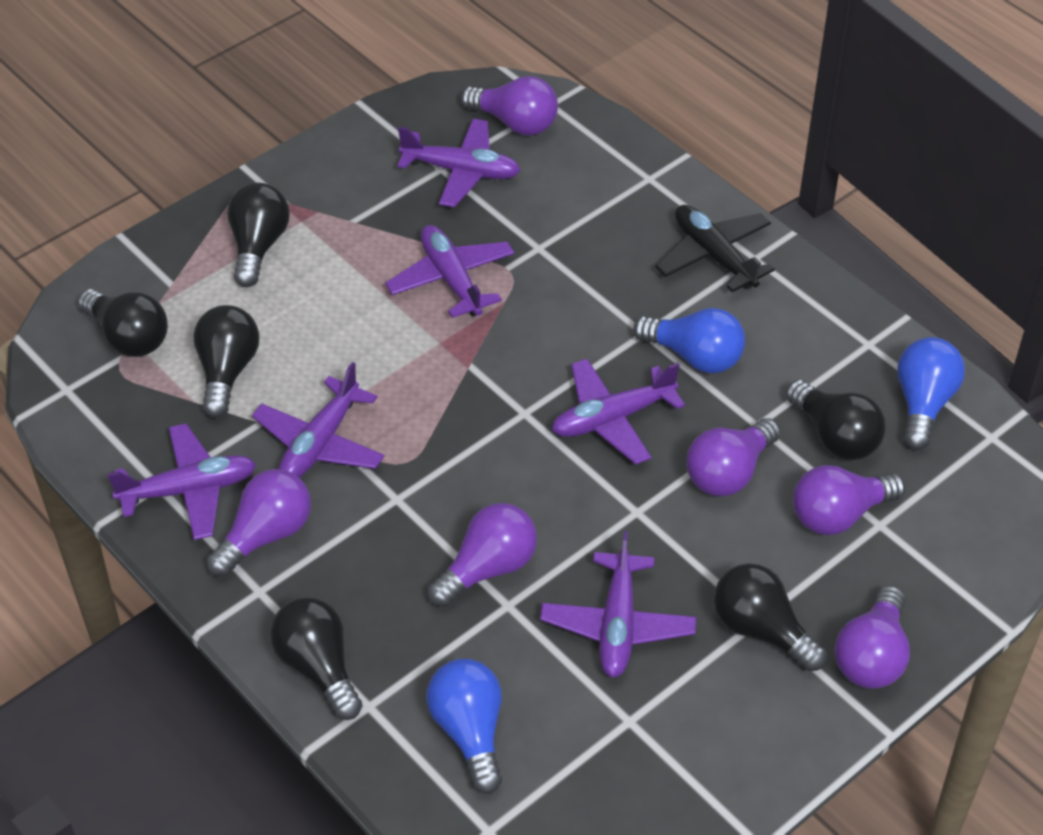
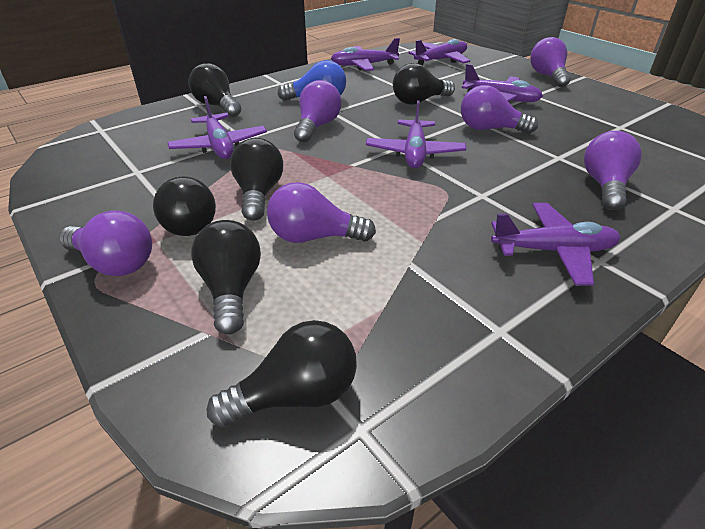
black plane: [655,205,775,292] = 1 -> none = 0
blue light bulb: [426,659,502,794] [633,308,745,373] [897,337,965,450] = 3 -> [278,60,346,101] = 1

